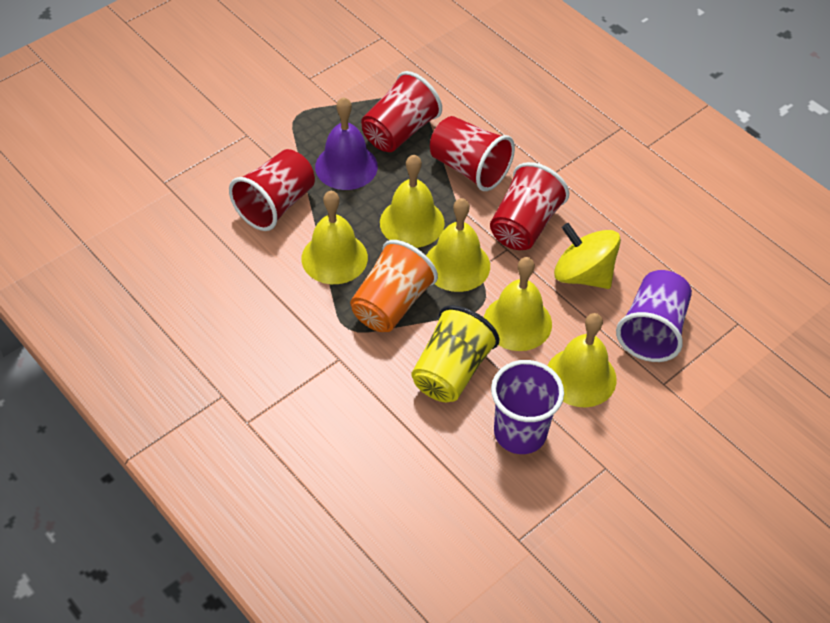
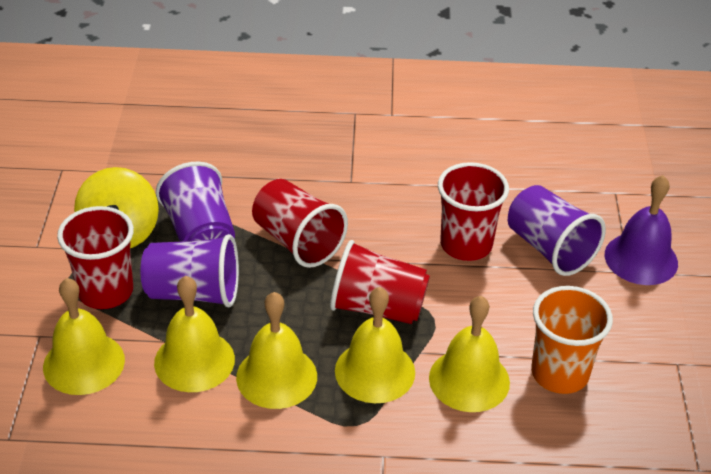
purple cup: [491,360,564,454] [616,270,692,362] = 2 -> [141,234,239,307] [156,161,235,242] [508,185,606,276] = 3
yellow cup: [411,305,500,402] = 1 -> none = 0

